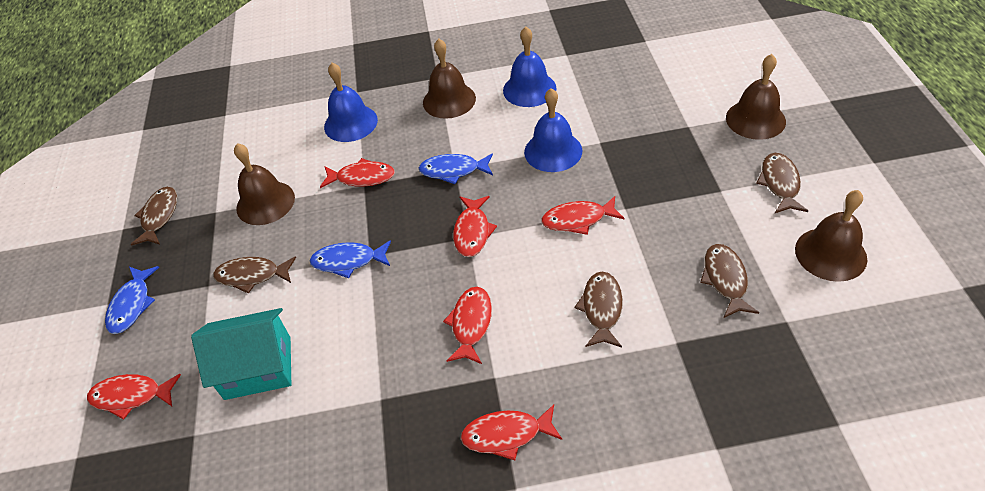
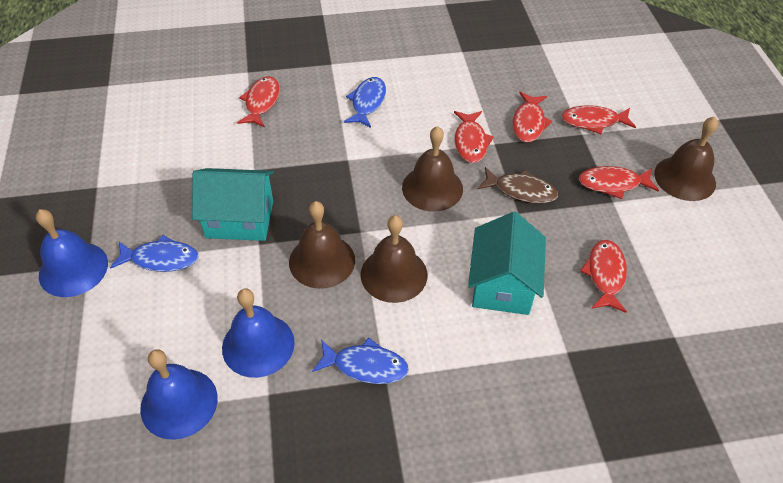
brown fish: [130,187,177,246] [213,257,296,294] [574,271,623,348] [700,244,759,318] [756,153,808,213] = 5 -> [477,167,558,204] = 1
turquoise house: [191,308,291,400] = 1 -> [192,168,274,241] [468,212,546,315] = 2

